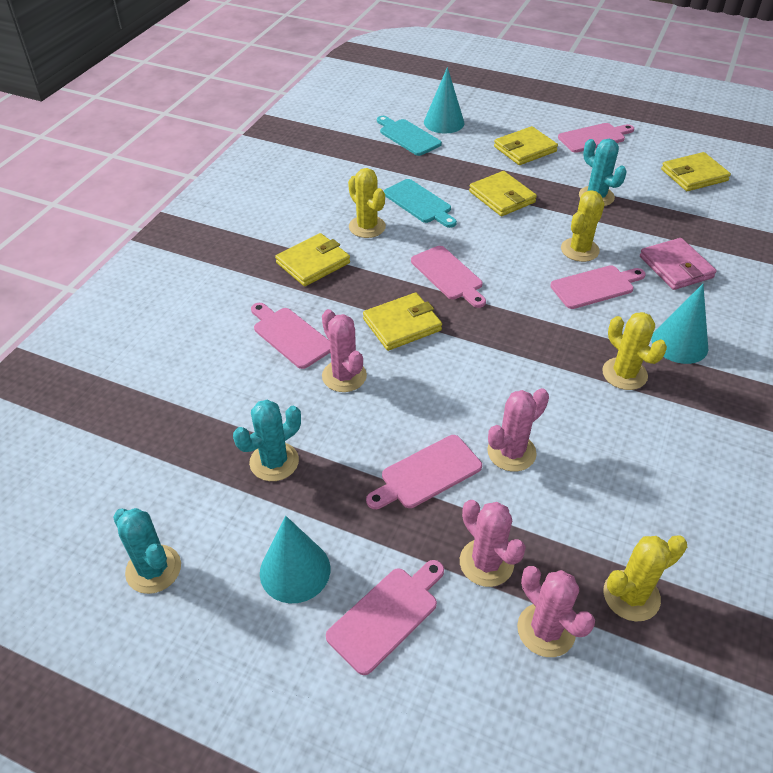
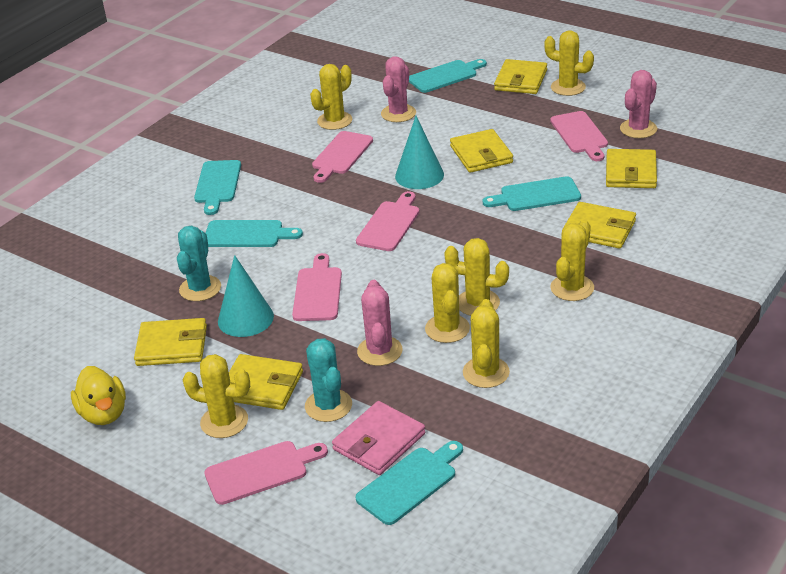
pink cactus: [322,309,367,392] [460,500,526,587] [487,388,549,472] [517,566,595,657] = 4 -> [357,280,403,366] [381,56,416,122] [620,70,657,138] = 3
pink cutting board: [251,303,330,369] [326,560,444,675] [366,435,482,509] [411,246,486,308] [550,265,646,309] [558,123,634,153] = 6 -> [204,441,328,505] [292,253,342,321] [312,131,373,183] [356,191,419,251] [550,111,608,161] = 5
turquoise cactus: [113,508,181,594] [233,400,301,481] [579,139,627,206] = 3 -> [177,226,221,301] [305,338,352,422] = 2
turquoise cone: [260,516,330,603] [424,67,464,133] [651,284,708,364] = 3 -> [218,255,274,337] [395,116,444,189] = 2
turquoise cutting board: [377,116,442,156] [384,179,457,228] = 2 -> [194,160,241,215] [205,220,303,247] [355,441,463,525] [409,59,487,93] [483,176,581,211] = 5
yellow cactus: [348,168,386,238] [561,190,605,262] [602,312,667,390] [604,535,687,622] = 4 -> [182,354,250,438] [310,64,352,130] [425,263,470,343] [444,238,509,316] [463,299,510,388] [544,30,594,96] [551,220,594,301] = 7
yellow duck: none = 0 -> [71,366,126,425] = 1
yellow wallet: [275,233,350,286] [363,293,442,351] [469,171,537,216] [494,126,558,165] [661,152,731,191] = 5 -> [134,318,207,366] [229,354,303,410] [450,129,513,173] [494,59,547,94] [563,202,636,249] [606,149,657,188] = 6

